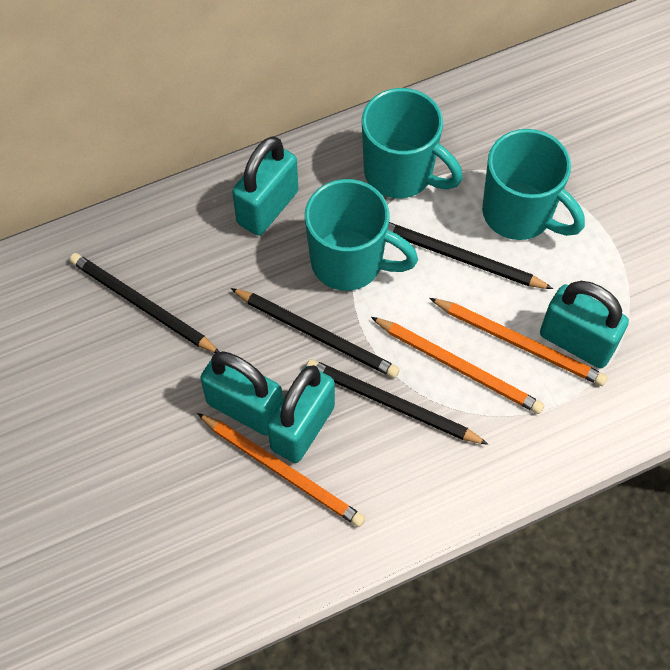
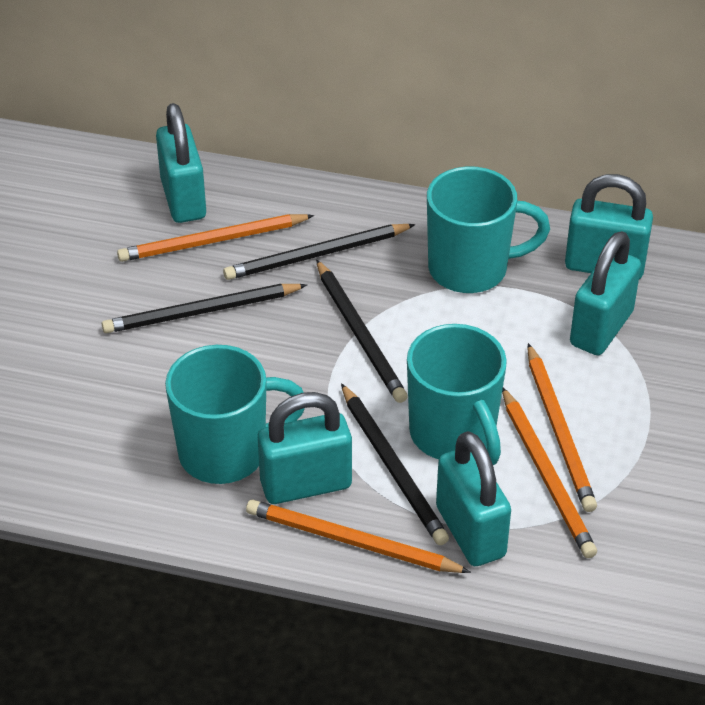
orange pencil: [197,413,365,527] [371,317,544,414] [430,298,608,386] = 3 -> [117,214,314,262] [246,500,471,573] [502,388,597,558] [527,343,597,512] = 4
turquoise padlock: [200,351,283,436] [232,136,298,236] [267,365,335,463] [540,281,629,368] = 4 -> [156,103,206,223] [258,392,352,504] [436,431,511,566] [565,174,653,279] [570,231,641,355] = 5

